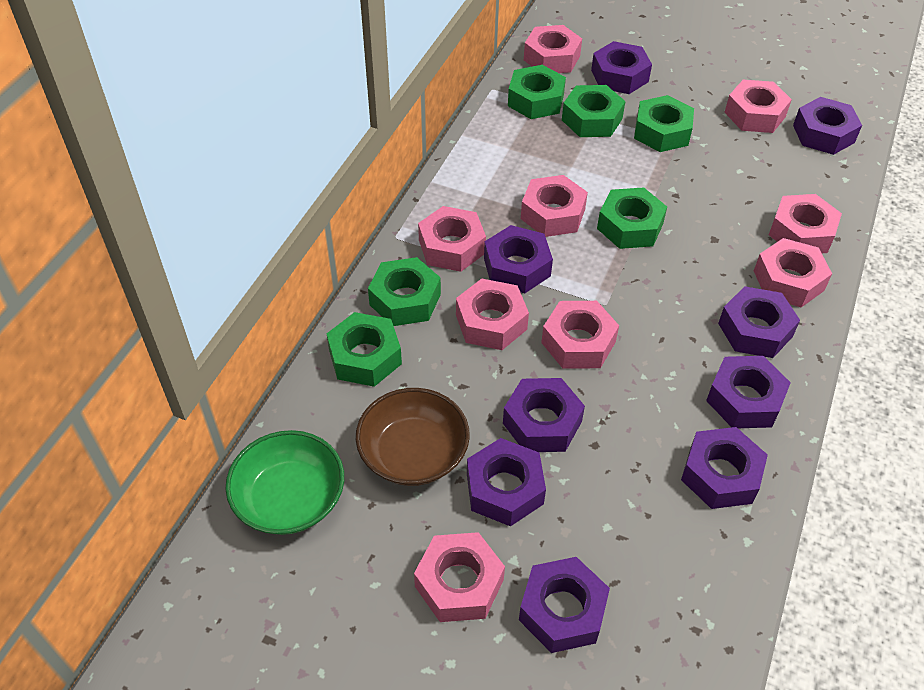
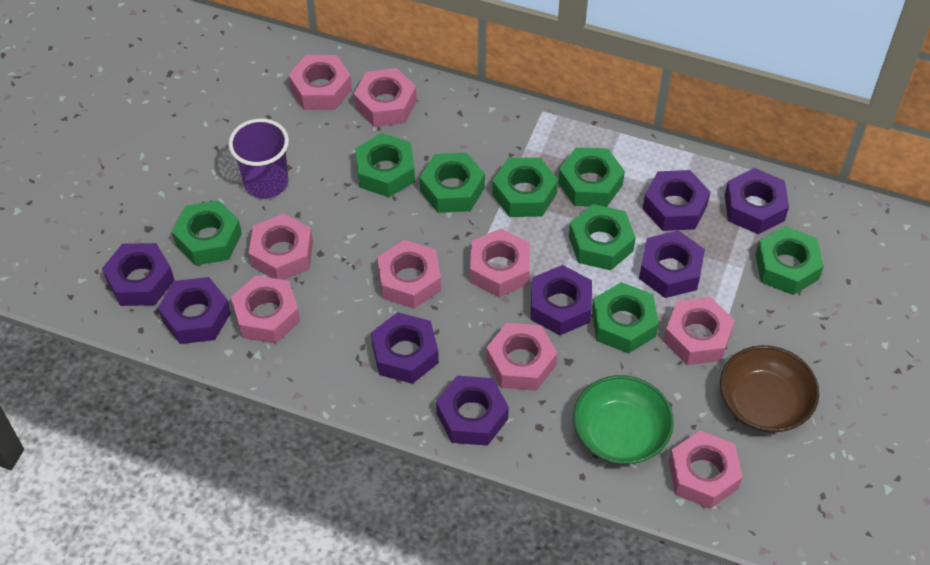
green nut: [327,312,402,387] [368,257,441,326] [508,65,566,119] [562,85,626,137] [597,187,667,249] [634,95,694,152] = 6 -> [172,200,242,265] [355,133,415,197] [420,153,485,213] [492,158,558,217] [558,147,625,207] [569,204,636,270] [592,282,659,354] [755,226,824,295] = 8
purple cup: none = 0 -> [228,119,289,199] = 1
purple nut: [467,438,546,526] [484,225,553,293] [503,378,585,452] [519,557,610,653] [591,41,652,94] [681,427,768,509] [706,356,791,428] [718,286,800,358] [793,97,862,155] = 9 -> [102,243,175,306] [158,277,231,344] [371,312,439,384] [436,376,509,446] [530,265,592,336] [639,230,705,298] [643,170,710,231] [725,168,789,234] = 8

